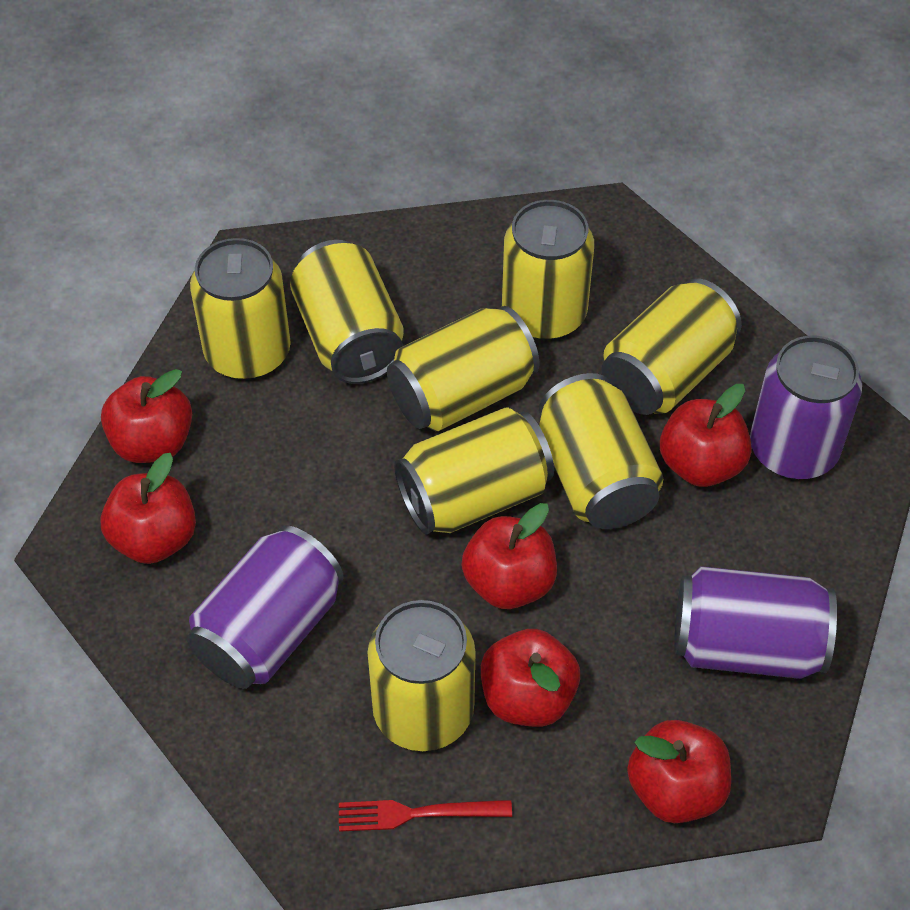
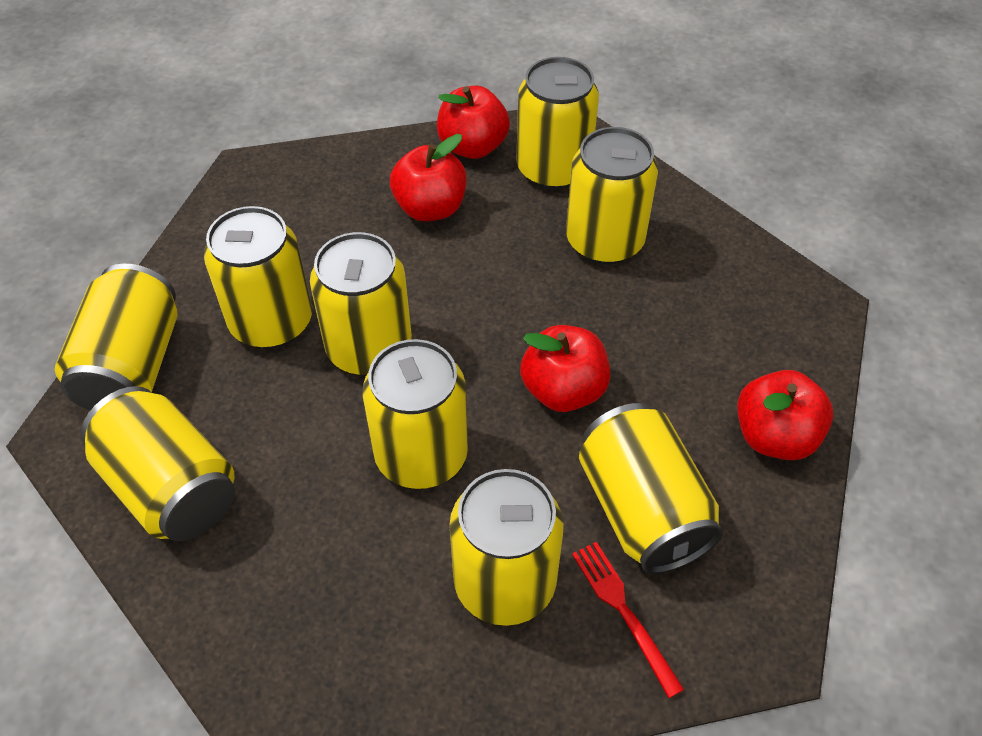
purple can: [187,525,344,689] [674,566,837,679] [750,335,862,479] = 3 -> none = 0
red apple: [100,453,196,564] [101,369,192,463] [462,503,557,609] [481,629,580,727] [627,720,731,823] [660,384,752,487] = 6 -> [390,134,467,221] [437,86,510,159] [520,325,610,412] [737,370,833,460] = 4
yellow can: [190,238,291,380] [290,240,404,384] [367,600,476,751] [387,306,540,431] [394,407,554,535] [502,200,594,340] [539,373,663,529] [602,278,742,415] = 8 -> [55,263,178,410] [81,386,235,541] [204,206,312,348] [310,232,412,376] [362,339,468,489] [449,469,564,626] [516,57,599,190] [566,127,658,264] [579,403,723,574] = 9

